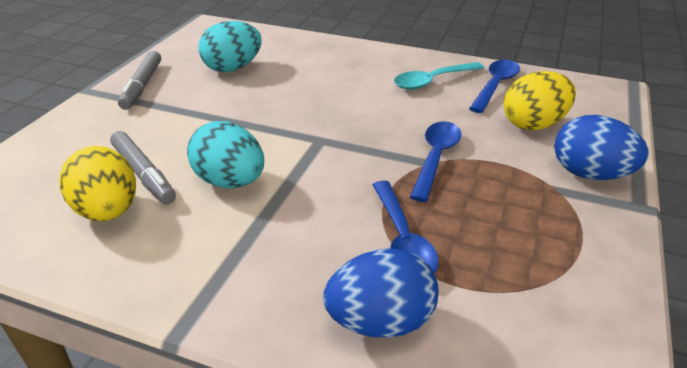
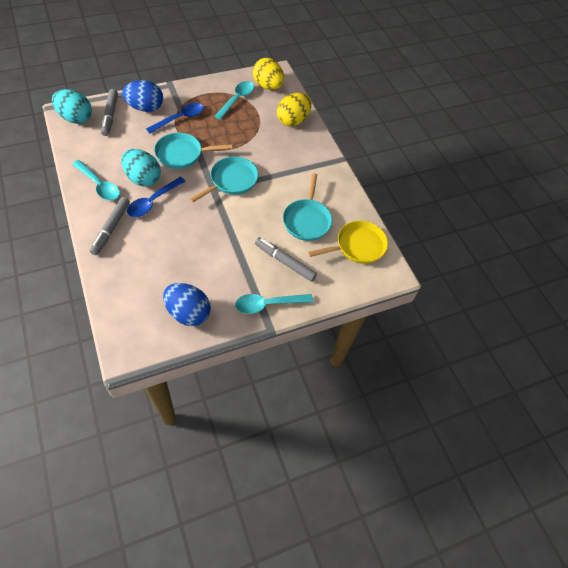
blue spoon: [372,181,438,273] [410,121,462,202] [469,60,520,113] = 3 -> [127,177,186,217] [146,103,204,133] = 2
grey marker: [110,131,176,204] [118,51,161,110] = 2 -> [90,197,130,255] [101,89,118,136] [255,237,317,282] = 3
turquoise pan: none = 0 -> [154,133,232,169] [190,156,258,203] [283,173,332,241] = 3
turquoise spoon: [394,62,484,90] = 1 -> [72,160,120,201] [214,81,254,120] [235,294,313,314] = 3
yellow pan: none = 0 -> [308,221,388,264] = 1

